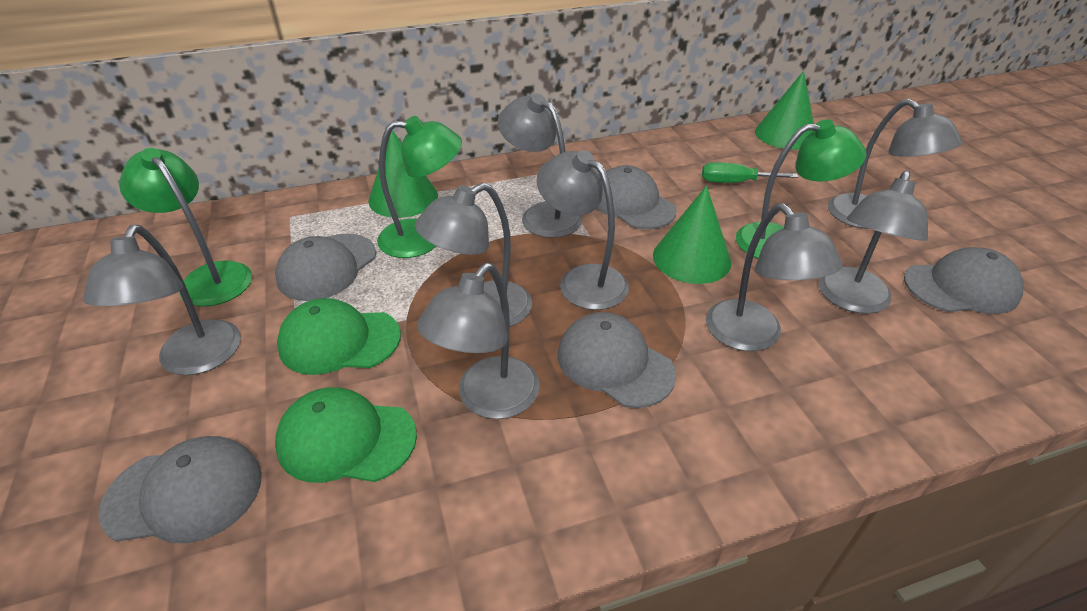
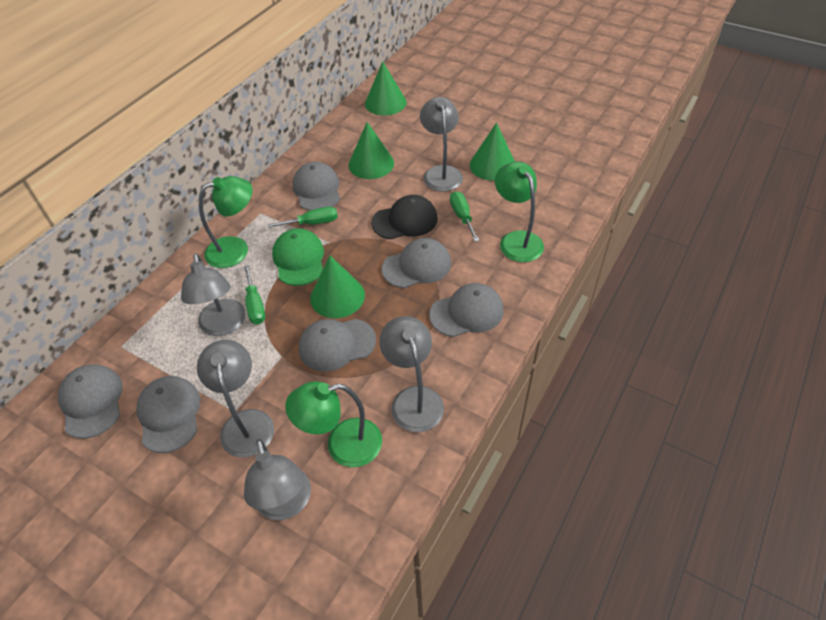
black cap: none = 0 -> [371,195,438,239] = 1
green cap: [275,387,417,483] [277,298,401,375] = 2 -> [272,228,324,286] = 1
green cone: [368,130,438,218] [653,186,731,284] [755,71,814,150] = 3 -> [310,256,365,318] [348,122,394,179] [365,61,406,116] [470,123,515,181] = 4
green screwdriver: [702,162,798,183] = 1 -> [244,265,265,324] [268,206,338,228] [450,191,479,242] = 3
grey cap: [98,436,262,543] [275,234,376,301] [558,312,676,408] [596,165,677,229] [904,247,1024,314] = 5 -> [58,364,123,439] [136,376,200,453] [293,162,340,211] [299,319,376,372] [382,238,451,288] [429,283,504,337] = 6
grey lamp: [83,225,241,375] [415,183,532,327] [417,263,540,419] [498,93,582,238] [537,150,629,310] [706,203,842,351] [818,170,928,314] [828,99,962,229] = 8 -> [181,253,245,336] [197,340,274,458] [244,439,311,520] [379,316,444,432] [420,97,463,192] = 5

